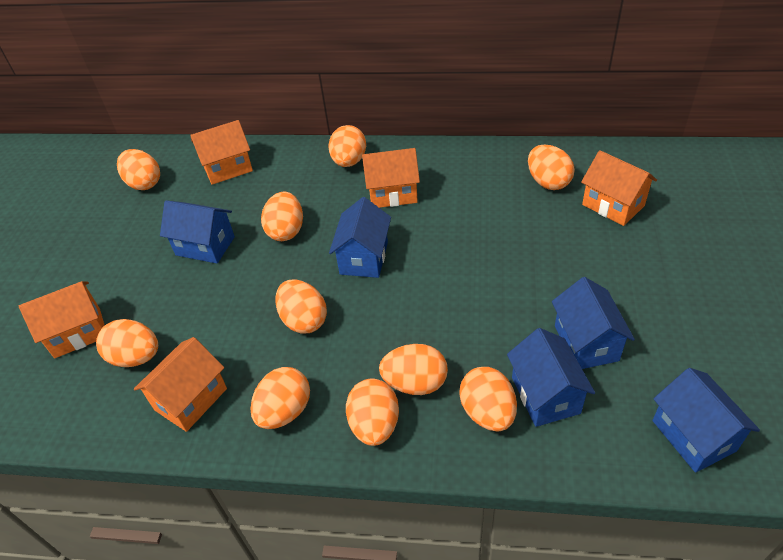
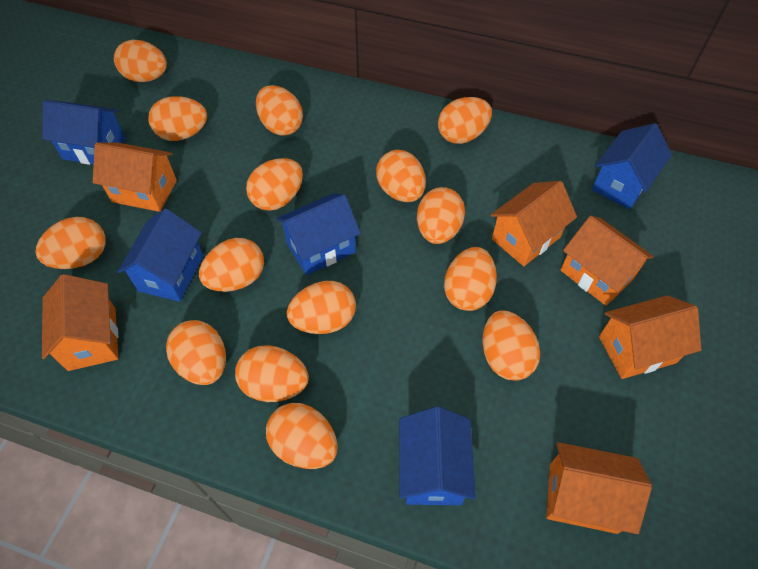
orange egg: [96,319,158,367] [117,149,160,190] [250,367,310,429] [261,192,303,241] [275,280,327,334] [329,125,366,167] [346,379,399,446] [379,344,448,395] [459,367,517,432] [528,145,575,190] = 10 -> [35,217,106,269] [114,40,167,82] [148,96,207,141] [166,320,226,385] [199,238,264,292] [235,345,309,402] [246,158,303,211] [256,85,303,136] [266,403,338,469] [287,281,356,334] [376,150,426,202] [417,187,465,244] [438,97,492,144] [444,247,497,311] [482,310,540,381] = 15
orange house: [19,281,105,358] [134,337,227,432] [190,120,253,185] [362,148,420,208] [581,150,657,226] = 5 -> [42,274,118,371] [93,143,177,212] [491,181,577,266] [546,442,652,534] [560,216,654,306] [599,295,701,379] = 6

